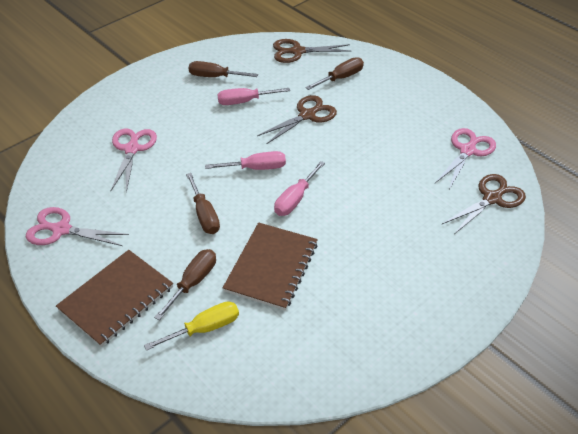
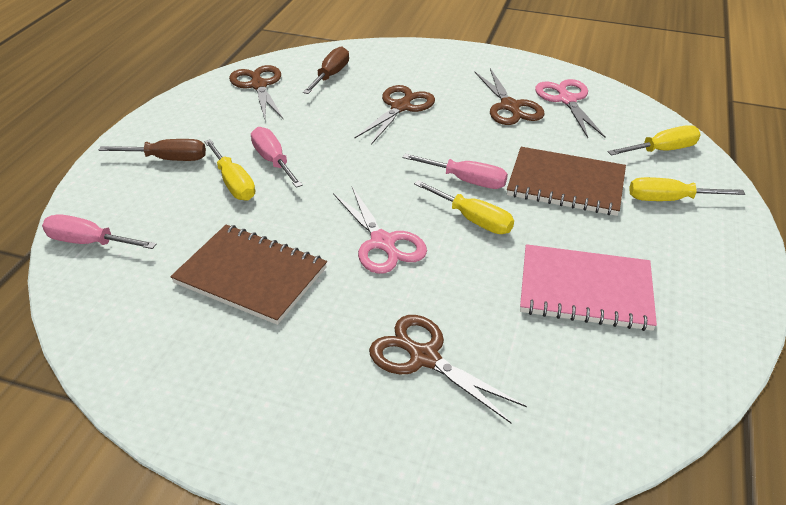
brown scissors: [257,95,337,144] [273,39,351,63] [442,174,526,234] = 3 -> [229,65,283,119] [354,85,435,145] [369,315,527,423] [475,68,545,125] = 4
brown screwdriver: [154,249,216,320] [186,173,220,234] [189,61,258,77] [305,57,364,90] = 4 -> [99,139,206,161] [303,46,349,94] = 2
pink notebook: none = 0 -> [520,244,657,331] = 1
pink scissors: [26,207,129,246] [111,128,157,193] [435,128,496,189] = 3 -> [333,187,427,274] [535,79,605,138] = 2
yellow screwdriver: [144,301,239,351] = 1 -> [204,139,255,201] [414,180,514,234] [608,126,701,156] [629,177,745,201] = 4

